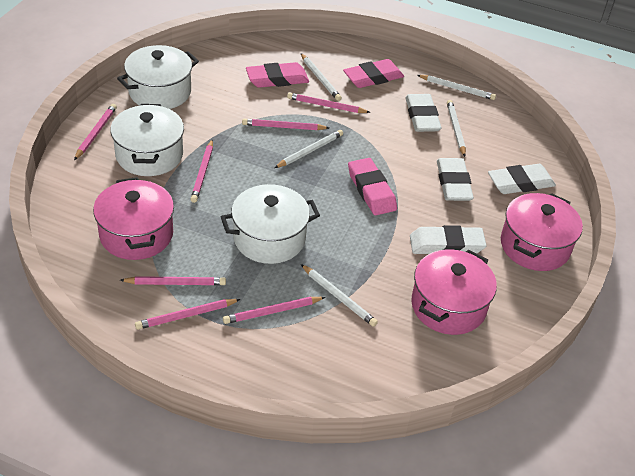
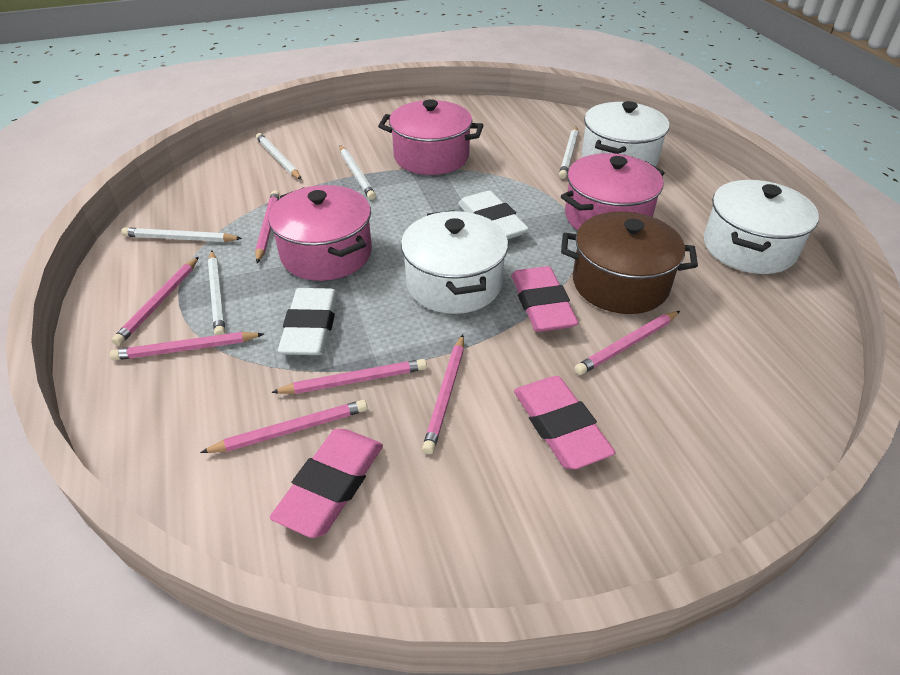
brown pot: none = 0 -> [561,211,698,314] = 1
white eraser: [405,94,442,132] [410,225,487,254] [437,158,474,201] [488,164,556,194] = 4 -> [278,288,338,355] [458,190,529,239] = 2

